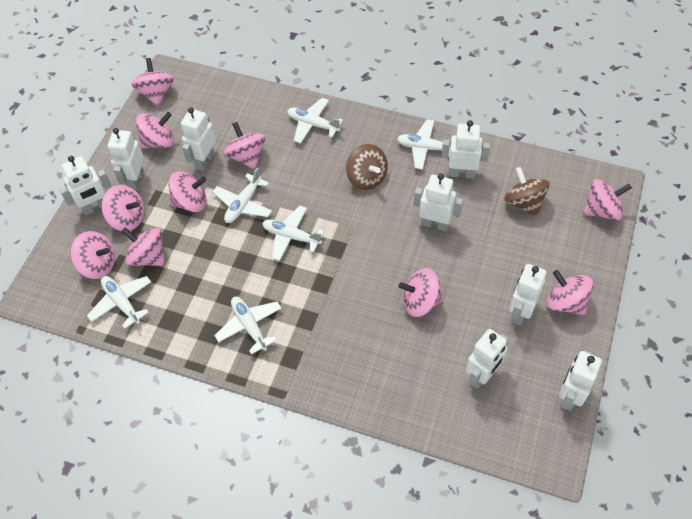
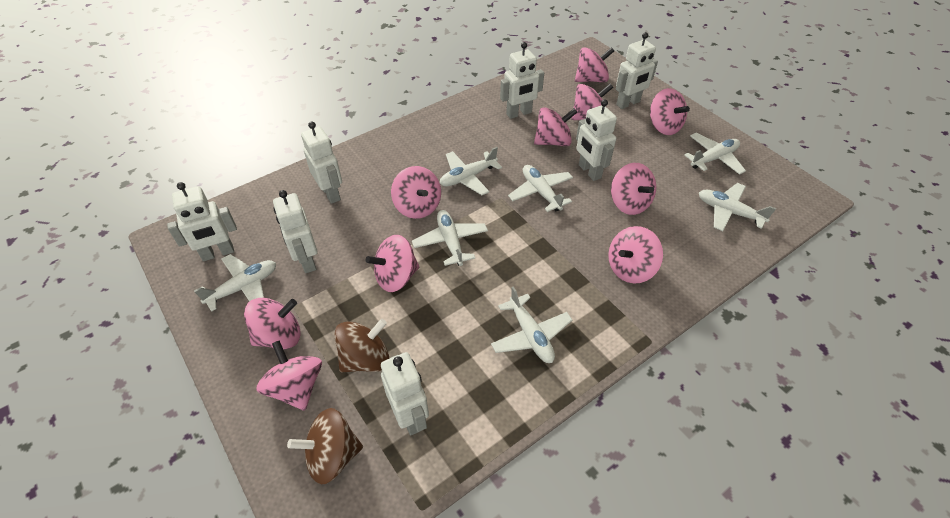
white plane: [87,276,151,329] [213,168,272,223] [214,297,282,355] [263,206,324,261] [287,98,343,143] [397,119,451,170] = 6 -> [194,254,276,312] [412,210,488,266] [440,147,502,195] [491,286,572,363] [508,165,573,212] [684,133,746,175] [699,183,776,231] = 7
white robot: [59,156,112,216] [108,128,144,191] [181,107,216,171] [414,173,463,231] [441,120,490,179] [466,329,508,389] [509,264,547,326] [559,351,602,411] = 8 -> [167,182,237,261] [273,190,318,273] [301,121,342,204] [381,352,429,436] [500,42,544,119] [576,99,617,181] [616,32,658,109] = 7

